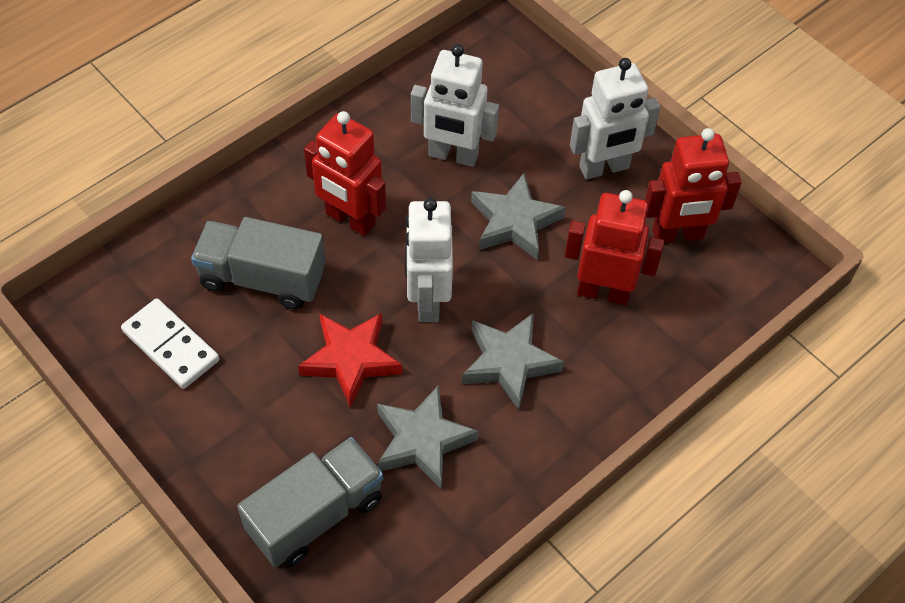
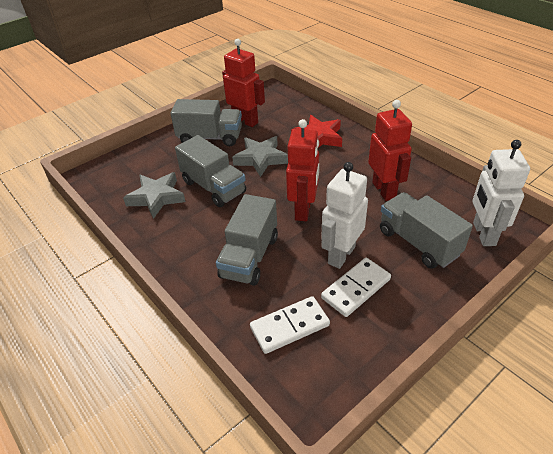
grey star: [377,385,479,489] [462,313,564,410] [471,173,566,260] = 3 -> [123,172,185,219] [232,136,288,177] = 2
grey truck: [191,217,326,309] [237,437,383,567] = 2 -> [170,99,242,146] [175,135,246,207] [216,194,278,286] [380,192,473,269] = 4
white domino: [121,298,219,389] = 1 -> [250,296,330,354] [321,258,391,317] = 2
white robot: [405,198,453,322] [411,44,499,167] [570,58,660,179] = 3 -> [321,162,368,269] [473,140,530,246] = 2

